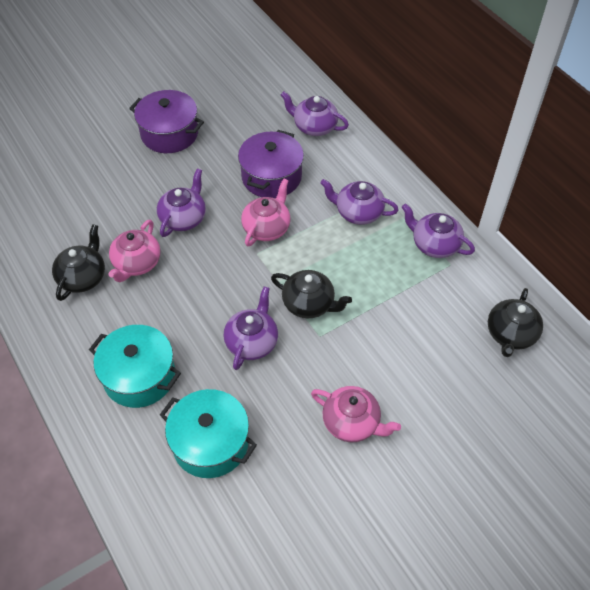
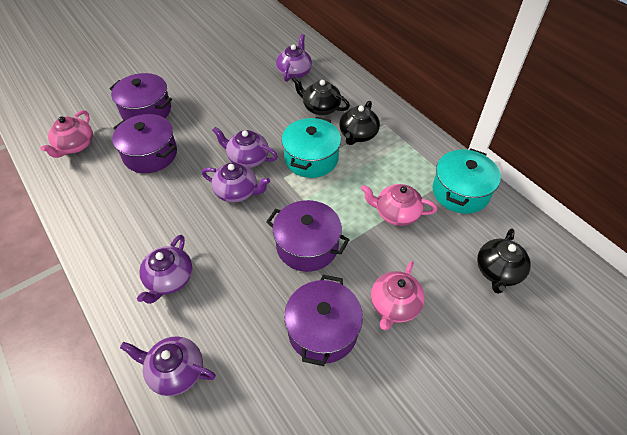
purple pot: [129,90,204,153] [238,130,304,198] = 2 -> [109,73,172,120] [112,114,177,173] [266,200,350,272] [284,275,363,366] = 4

